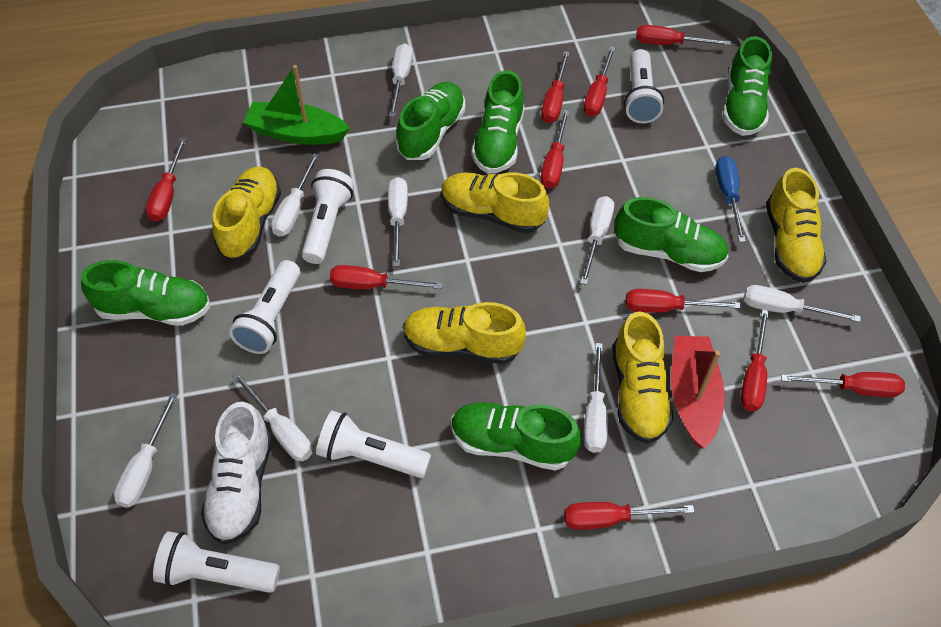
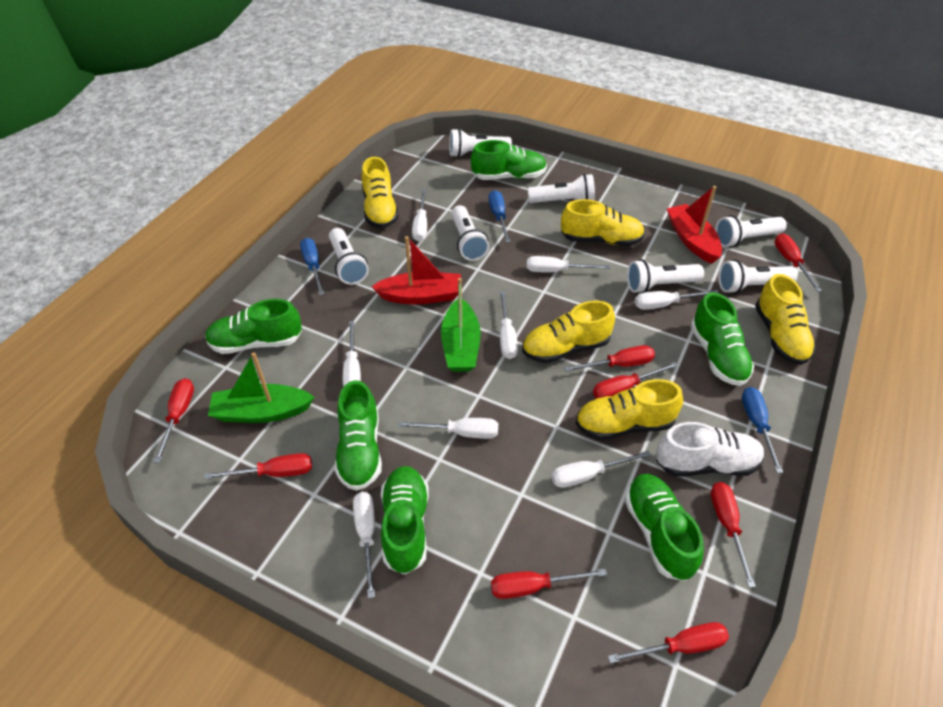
blue screwdriver: [715,156,746,242] = 1 -> [300,238,324,295] [489,190,511,243] [742,387,783,473] = 3
green boat: [243,65,350,145] = 1 -> [208,352,314,423] [441,278,481,372] = 2
red boat: [671,336,725,449] = 1 -> [371,236,461,304] [667,186,722,264] = 2
red screwdriver: [146,138,186,222] [330,265,443,289] [541,51,570,123] [541,110,569,189] [564,502,694,530] [584,46,616,117] [626,289,741,313] [636,25,731,45] [740,309,769,411] [781,372,905,397] = 10 -> [153,378,194,463] [204,453,312,479] [491,569,607,599] [564,345,655,372] [593,362,678,399] [608,622,729,663] [711,482,756,588] [775,233,822,292] = 8
white flashlight: [153,531,280,593] [229,260,300,354] [302,169,354,264] [316,411,431,478] [624,49,664,123] = 5 -> [329,228,369,285] [449,128,512,158] [451,205,489,261] [528,174,595,203] [627,259,704,293] [715,215,787,247] [718,260,797,294] = 7

